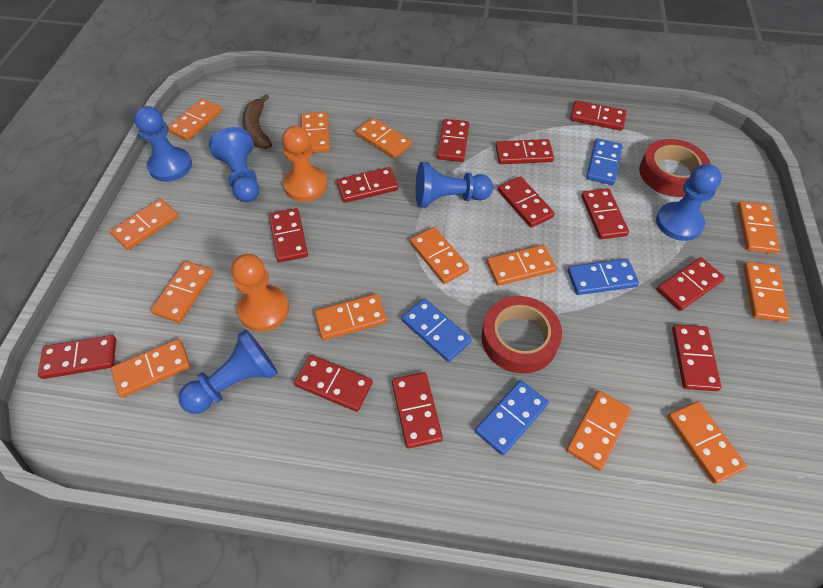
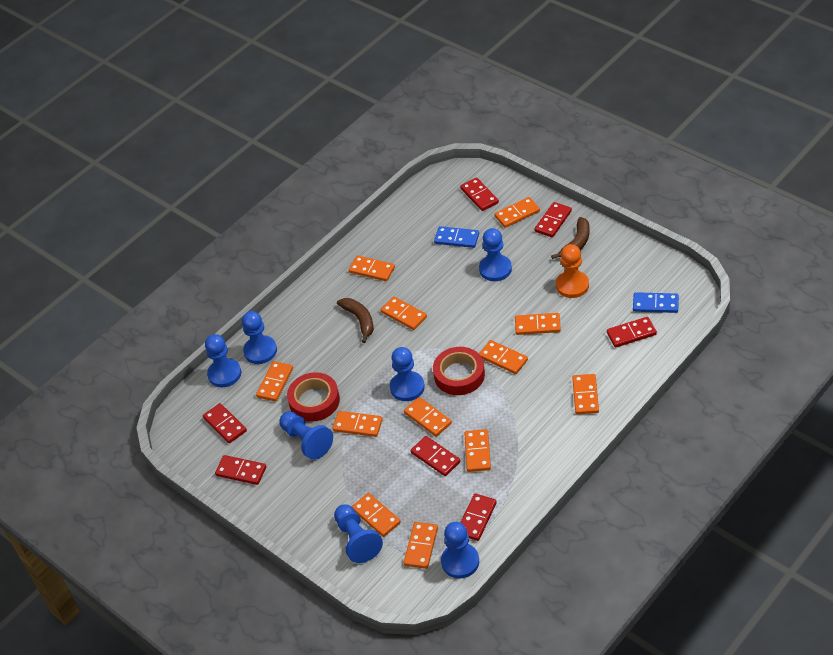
blue domino: [402,298,472,362] [475,380,548,456] [568,259,639,295] [586,139,623,185] = 4 -> [434,226,479,248] [633,292,679,313] = 2
blue pawn: [134,106,192,182] [178,329,278,414] [209,127,259,202] [416,162,493,208] [656,164,722,241] = 5 -> [205,334,241,387] [242,311,277,364] [279,411,333,460] [334,504,383,563] [390,347,425,401] [441,522,479,579] [479,228,512,281] = 7
brown banana: [242,94,272,149] = 1 -> [337,298,374,343] [551,217,590,259] = 2
orange domino: [110,198,179,250] [111,339,191,398] [151,261,213,323] [168,99,222,141] [301,112,330,153] [315,294,387,340] [356,118,412,159] [410,227,469,284] [487,245,556,286] [566,391,631,471] [668,401,747,484] [737,201,780,254] [743,262,790,322] = 13 -> [256,361,293,402] [333,411,383,437] [349,255,395,281] [352,493,401,537] [381,296,427,330] [404,397,452,437] [404,522,438,569] [464,429,491,472] [479,340,528,374] [494,197,540,228] [515,313,561,335] [572,374,599,414] = 12
orange pawn: [231,254,289,332] [282,126,327,202] = 2 -> [556,244,589,298] = 1
red domino: [38,335,116,379] [269,208,308,263] [294,355,373,412] [337,167,398,203] [392,372,443,449] [437,119,470,162] [495,139,554,164] [498,176,555,228] [570,100,627,131] [581,188,629,239] [656,257,725,311] [672,324,722,391] = 12 -> [203,403,247,443] [215,455,266,485] [411,436,460,476] [460,178,499,211] [460,493,497,541] [535,202,572,237] [607,317,657,348] = 7

